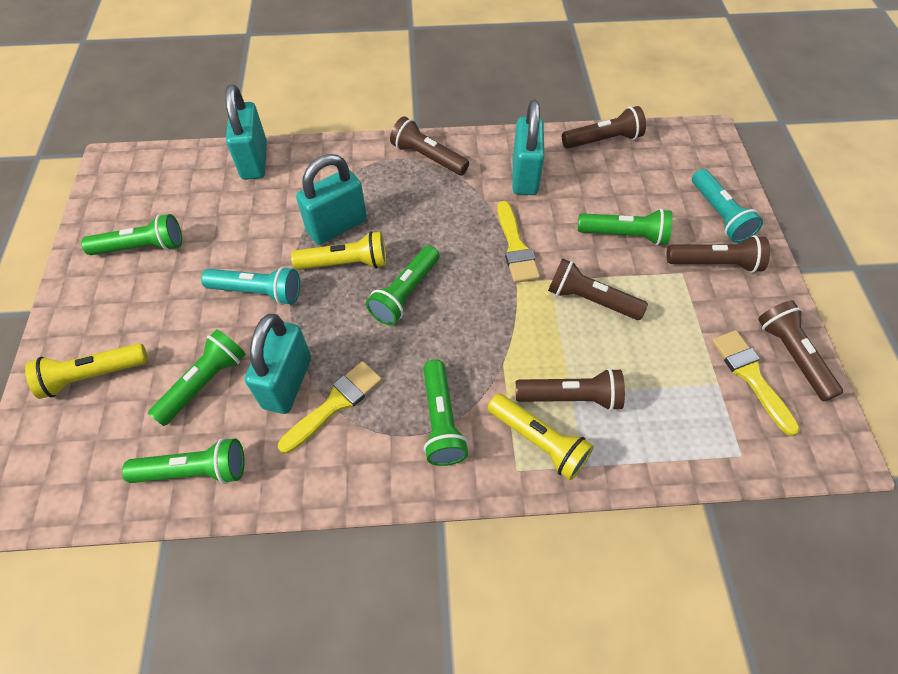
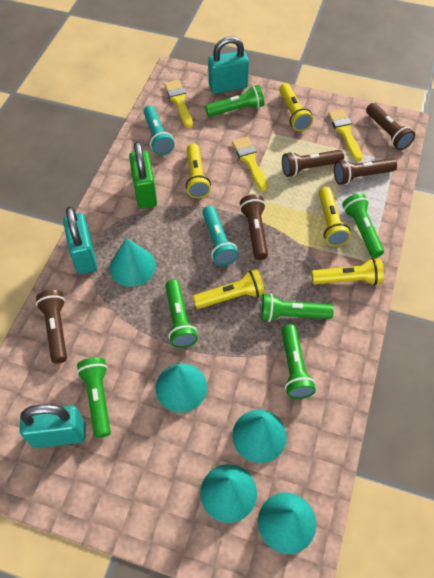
brown flashlight: [390,116,469,175] [516,368,625,411] [548,258,648,320] [562,106,646,149] [666,235,770,273] [758,300,843,401] = 6 -> [36,290,67,364] [240,194,268,260] [282,150,344,177] [334,158,397,185] [366,103,415,150] = 5
green padlock: none = 0 -> [129,142,157,209] = 1
turquoise cone: none = 0 -> [110,238,156,287] [155,363,207,413] [200,464,257,523] [232,410,287,463] [258,493,316,554] = 5
turquoise padlock: [225,85,267,180] [245,314,311,414] [296,154,367,245] [512,100,545,195] = 4 -> [19,404,86,448] [63,207,97,274] [208,37,249,94] = 3
yellow flashlight: [25,343,148,399] [291,231,387,270] [487,393,594,480] = 3 -> [186,143,211,198] [193,269,265,309] [279,83,313,131] [312,258,384,285] [319,187,351,246] = 5

